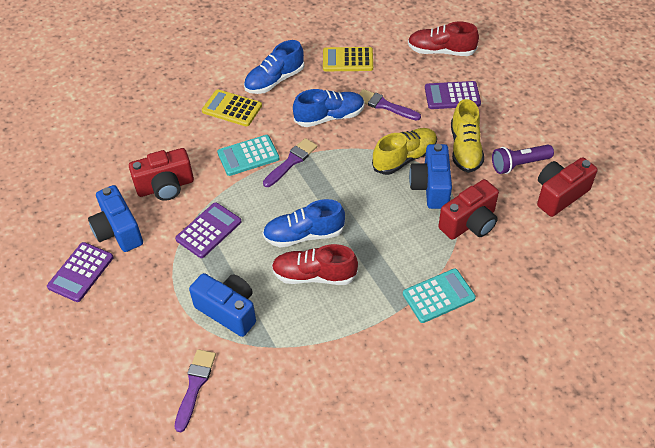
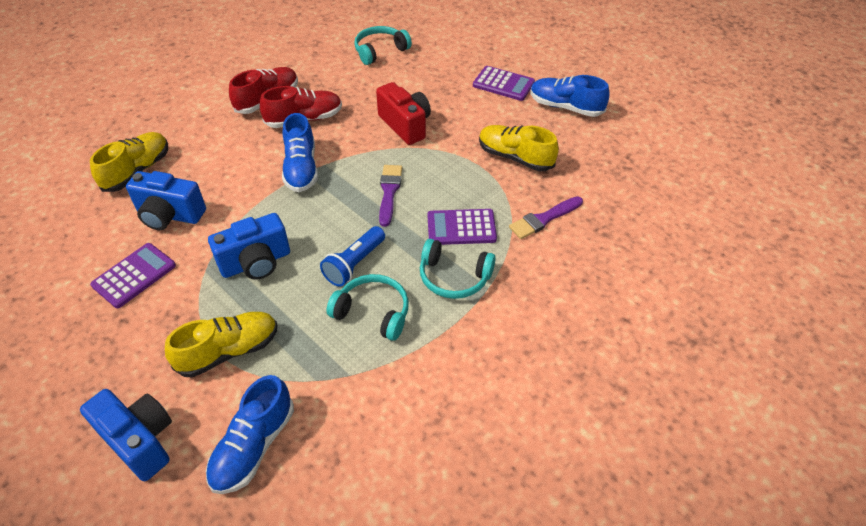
blue flashlight: none = 0 -> [320,226,385,287] = 1
purple brush: [174,349,216,432] [263,138,317,187] [359,89,421,121] = 3 -> [379,165,402,227] [509,196,583,239] = 2
purple flashlight: [492,145,554,174] = 1 -> none = 0
red camera: [129,148,194,201] [438,179,499,240] [537,157,598,217] = 3 -> [376,82,431,145] = 1
turquoise calculator: [217,135,280,176] [403,269,476,323] = 2 -> none = 0
turquoise headphones: none = 0 -> [326,274,409,341] [354,26,412,65] [420,239,496,299] = 3
yellow calculator: [202,89,262,127] [323,47,373,71] = 2 -> none = 0
yellow shoe: [372,128,437,175] [451,99,484,173] = 2 -> [90,132,168,192] [165,312,277,377] [479,125,559,171] = 3

